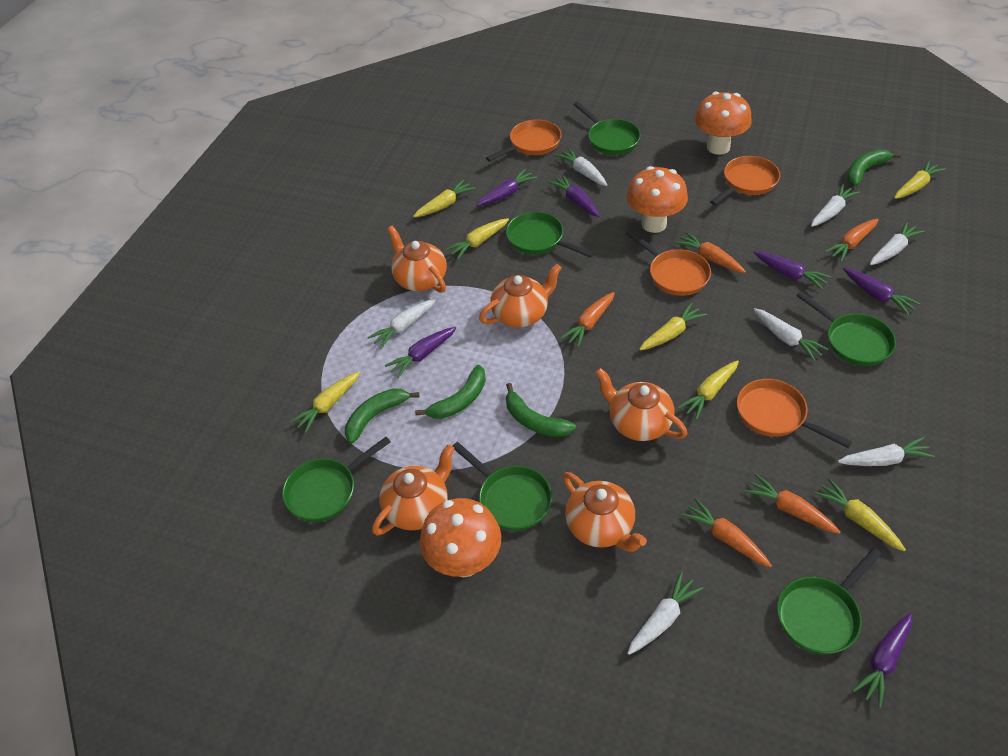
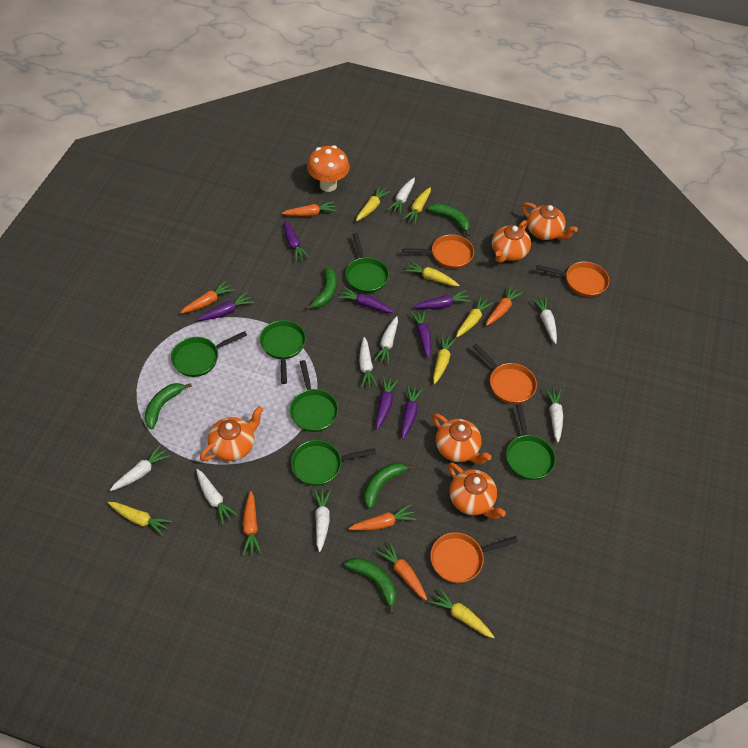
green banana: [345,388,419,444] [415,365,486,419] [506,383,576,437] [847,149,901,186] = 4 -> [145,383,192,429] [305,267,337,310] [345,558,396,614] [364,463,415,509] [427,203,470,236] = 5
orange carrot: [560,292,615,347] [675,232,746,273] [681,498,772,568] [744,474,841,534] [824,219,879,262] = 5 -> [180,281,234,313] [243,491,261,555] [282,201,337,216] [348,504,417,531] [376,541,427,600] [486,286,523,326] = 6
orange mushroom: [420,498,501,578] [626,166,688,233] [695,92,752,155] = 3 -> [307,145,350,192] = 1
purple carrot: [385,327,456,378] [476,169,537,206] [548,175,599,217] [753,251,831,290] [843,267,921,315] [852,613,912,708] = 6 -> [197,292,254,321] [284,220,310,262] [338,287,394,313] [376,376,399,430] [401,385,423,439] [410,310,431,358] [413,290,471,309] = 7
white carrot: [367,299,436,349] [555,148,608,186] [627,572,704,655] [754,308,828,361] [811,184,860,227] [838,437,935,466] [870,222,925,265] = 7 -> [110,445,170,491] [196,469,238,525] [314,489,331,552] [359,337,378,388] [374,316,398,365] [388,178,415,214] [532,296,557,344] [545,388,563,442] = 8

